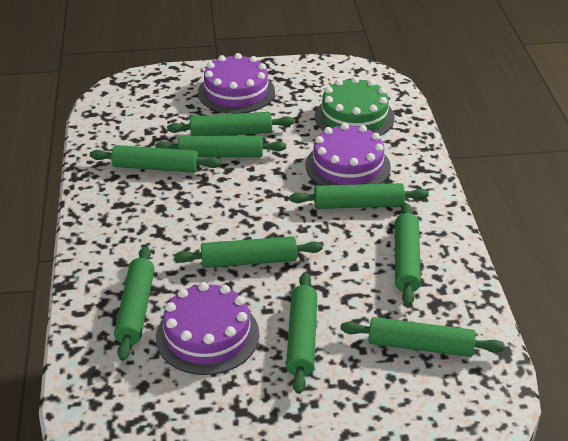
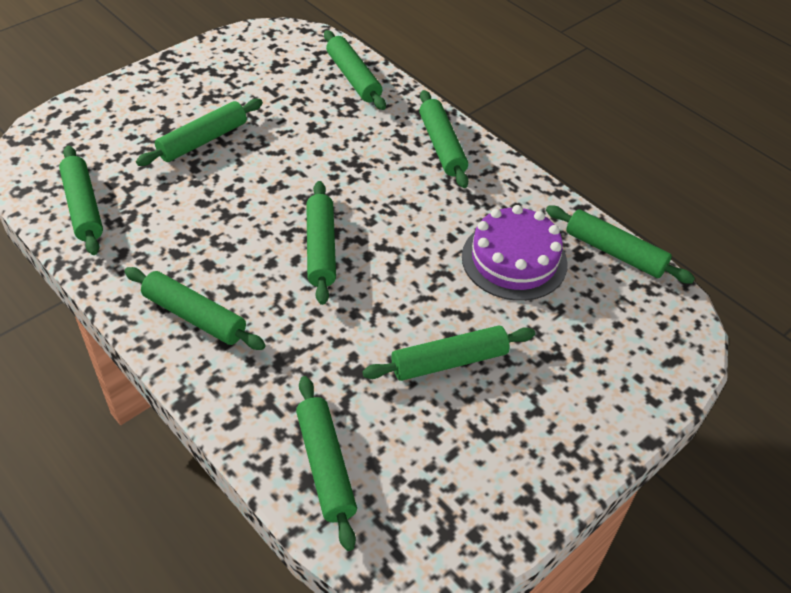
green cake: [315,77,395,136] = 1 -> none = 0
purple cake: [156,282,259,375] [198,53,275,114] [306,123,391,186] = 3 -> [462,205,568,301] = 1

